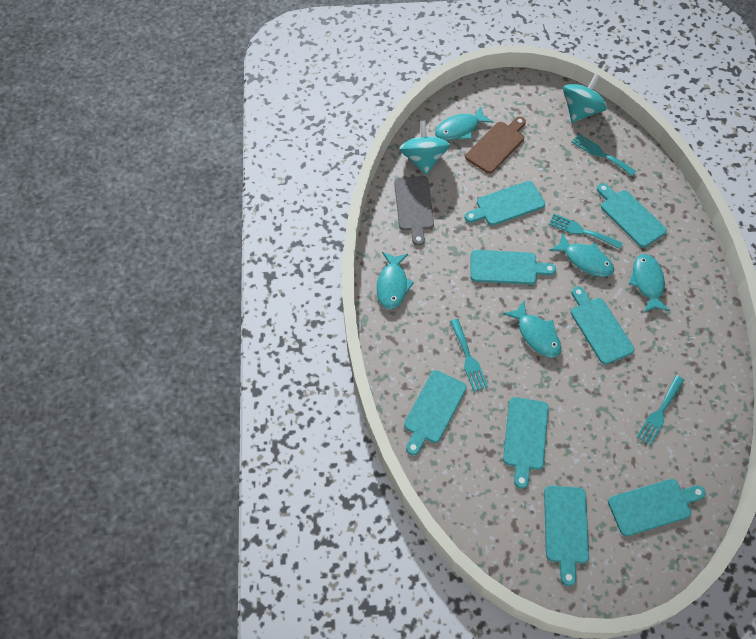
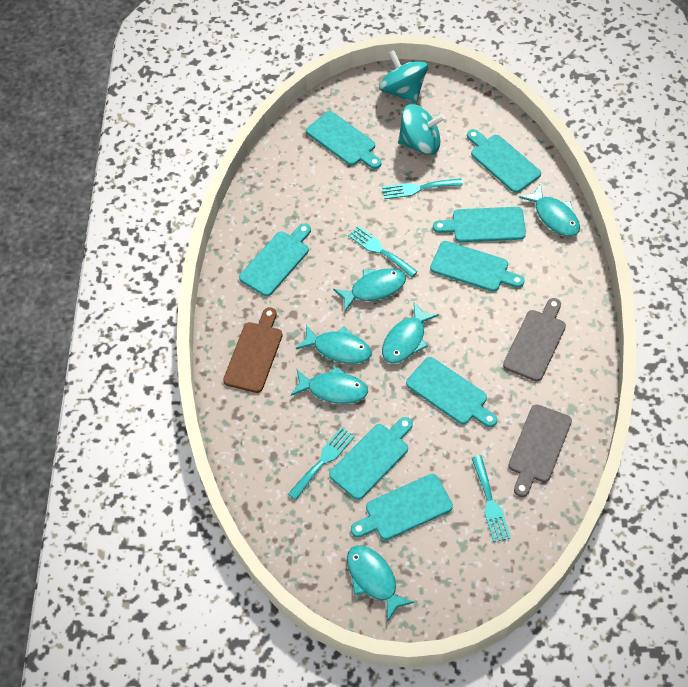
grey cutting board: [394,176,434,246] = 1 -> [503,298,566,381] [508,404,572,497] = 2
turquoise fish: [377,252,414,309] [435,106,493,140] [503,300,561,358] [549,232,614,277] [628,254,671,312] = 5 -> [291,366,368,404] [296,325,372,364] [333,268,406,311] [347,545,415,621] [382,302,439,364] [519,183,580,236] = 6

